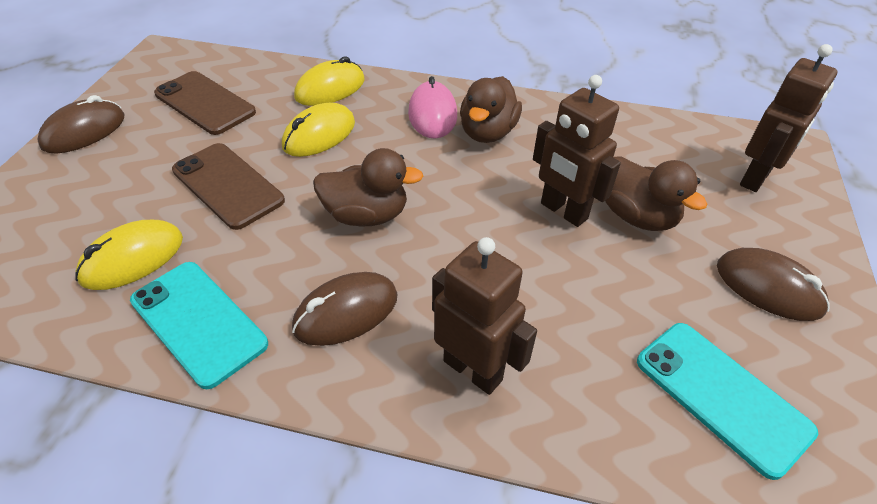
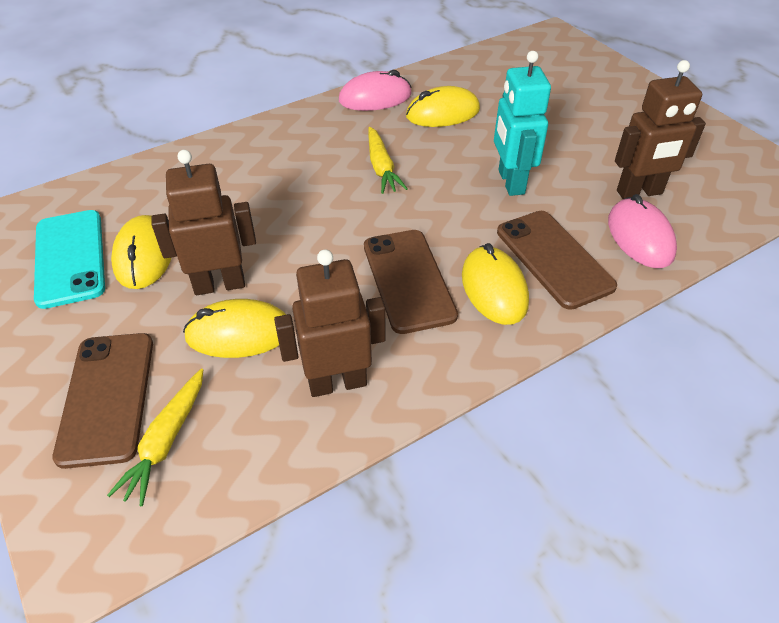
brown duck: [313,148,423,227] [460,76,522,143] [605,156,708,231] = 3 -> none = 0
brown mouse: [37,95,125,154] [292,272,398,346] [717,248,830,321] = 3 -> none = 0
brown phone: [154,71,256,135] [172,143,285,230] = 2 -> [53,333,153,469] [364,230,458,334] [497,211,617,310] = 3
pink mouse: [408,76,457,139] = 1 -> [339,70,412,111] [608,194,677,268] = 2
turquoise phone: [130,262,268,389] [637,323,818,480] = 2 -> [34,210,105,309] = 1
turquoise robot: none = 0 -> [494,51,551,196] = 1
yellow carrot: none = 0 -> [107,369,203,506] [368,127,408,194] = 2
yellow mouse: [75,220,183,290] [282,102,355,157] [294,56,364,106] = 3 -> [111,215,172,289] [183,299,286,358] [406,86,480,127] [462,243,529,325] = 4

